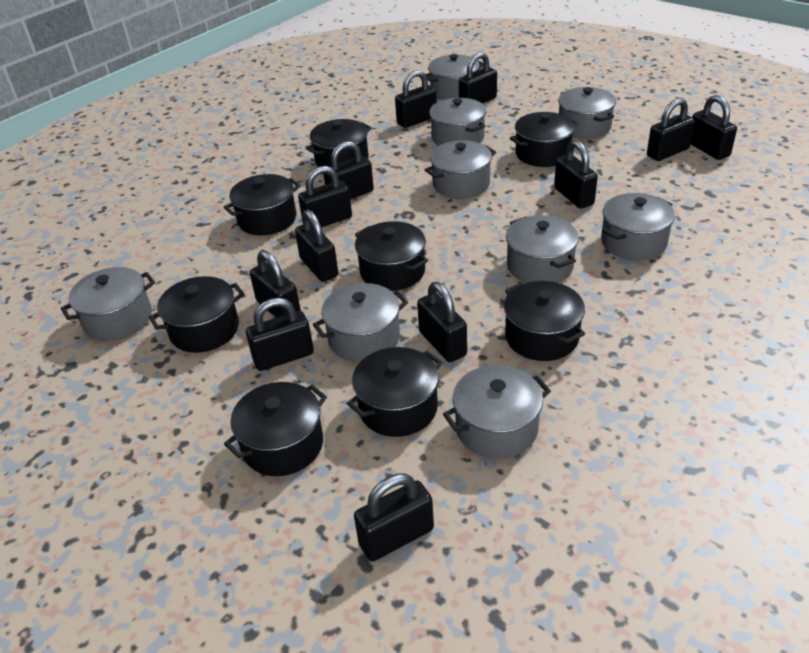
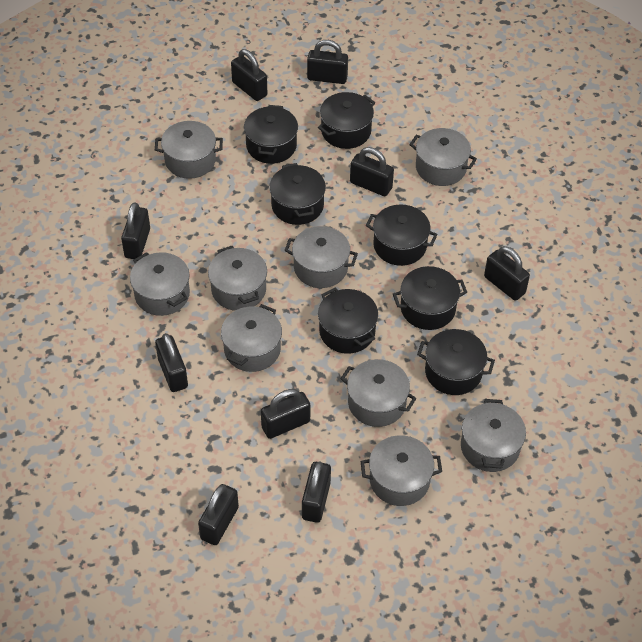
black padlock: [246,298,314,371] [250,250,301,318] [295,210,338,282] [298,166,352,227] [323,141,374,199] [354,474,434,561] [395,70,437,128] [417,282,467,362] [459,52,497,104] [554,140,598,209] [647,98,695,161] [691,95,737,160] = 12 -> [121,202,150,259] [155,333,188,392] [198,484,239,545] [231,49,267,101] [261,389,310,439] [302,461,331,523] [307,40,348,84] [350,147,394,196] [484,246,530,301] = 9
black pot: [149,276,244,353] [223,174,301,235] [224,382,327,476] [306,119,372,167] [347,347,443,437] [355,221,428,291] [504,281,585,361] [510,112,578,167] = 8 -> [244,105,298,164] [269,163,326,225] [318,92,375,149] [318,288,378,354] [366,204,438,266] [393,266,467,330] [417,329,495,395] = 7

